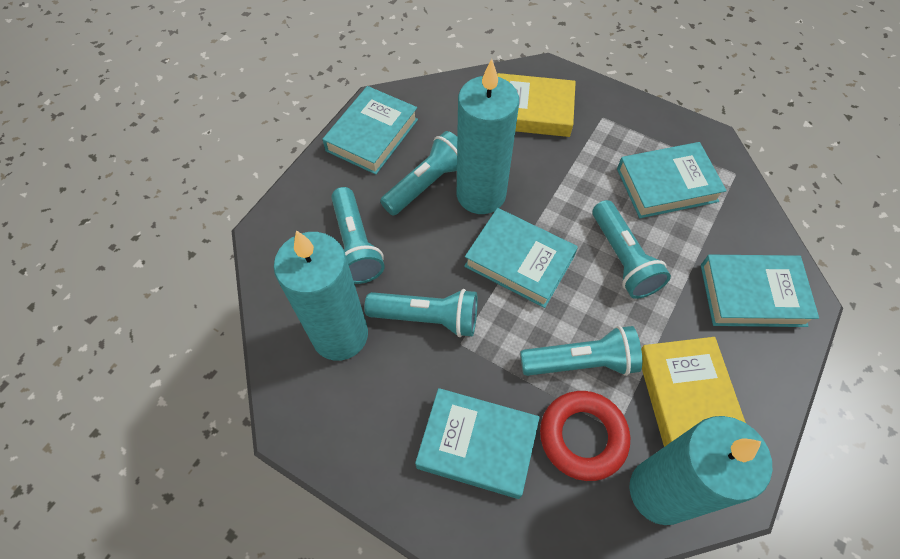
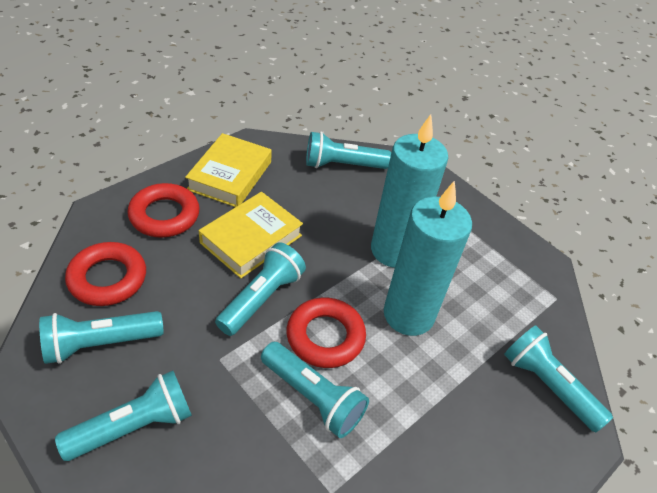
red ring: [540,391,630,481] = 1 -> [65,242,146,306] [128,183,200,238] [287,297,366,368] = 3
turquoise book: [322,86,418,175] [415,388,540,499] [464,208,578,308] [617,142,727,218] [701,255,819,327] = 5 -> none = 0
turquoise candle: [274,230,368,361] [457,59,519,214] [629,416,772,525] = 3 -> [371,114,448,268] [384,180,472,336] = 2
turquoise flashlight: [331,187,384,284] [364,289,478,337] [380,131,457,216] [520,326,642,376] [592,200,671,299] = 5 -> [39,311,164,364] [55,371,192,461] [215,242,306,336] [261,342,369,438] [306,132,391,169] [504,325,613,433] = 6

